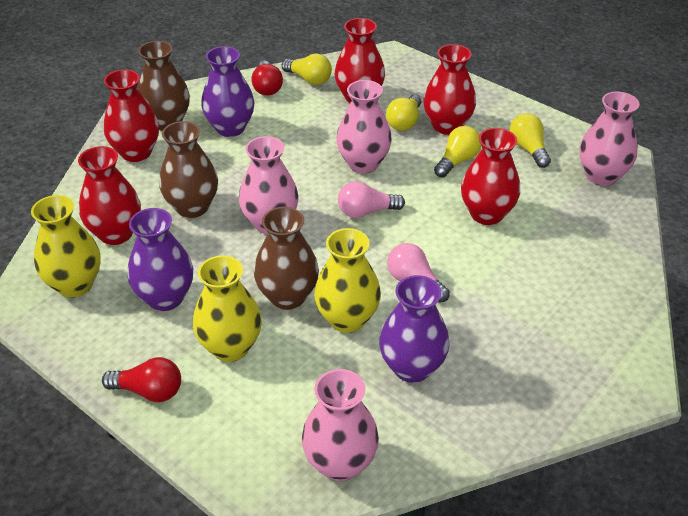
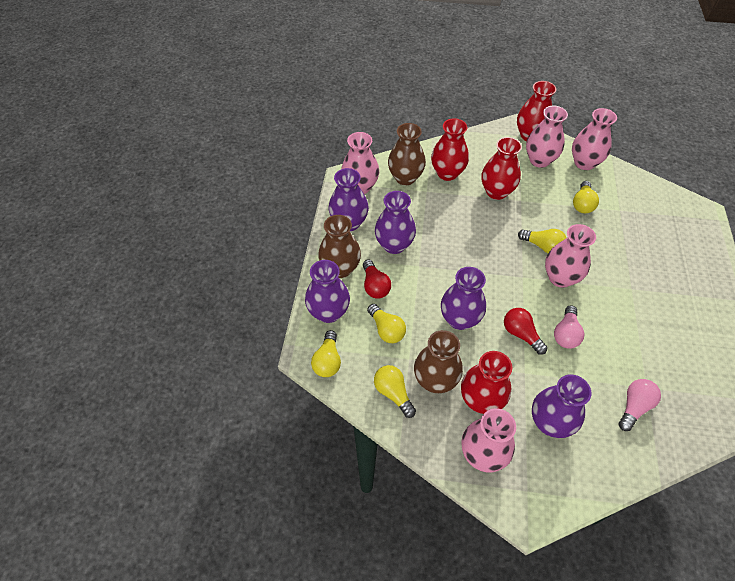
pink vase: [239,136,298,234] [302,369,379,481] [336,80,392,173] [579,92,639,186] = 4 -> [342,132,379,194] [461,408,516,472] [526,106,568,168] [545,224,596,288] [572,108,617,170] = 5
purple vase: [127,208,193,311] [201,46,255,137] [379,275,450,383] = 3 -> [305,260,350,323] [329,168,369,231] [375,191,416,254] [441,267,486,330] [532,374,591,438] = 5
red vase: [78,146,141,245] [103,69,159,162] [335,18,385,103] [423,44,476,135] [461,128,520,225] = 5 -> [431,118,469,181] [461,351,512,414] [482,137,522,200] [517,81,556,141] = 4
yellow light bulb: [282,53,332,85] [386,95,421,131] [434,126,481,177] [509,113,551,168] = 4 -> [311,330,341,377] [367,304,406,343] [374,365,416,418] [518,229,567,253] [573,181,599,213] = 5
yellow vase: [31,195,101,297] [193,255,262,362] [314,228,381,333] = 3 -> none = 0

